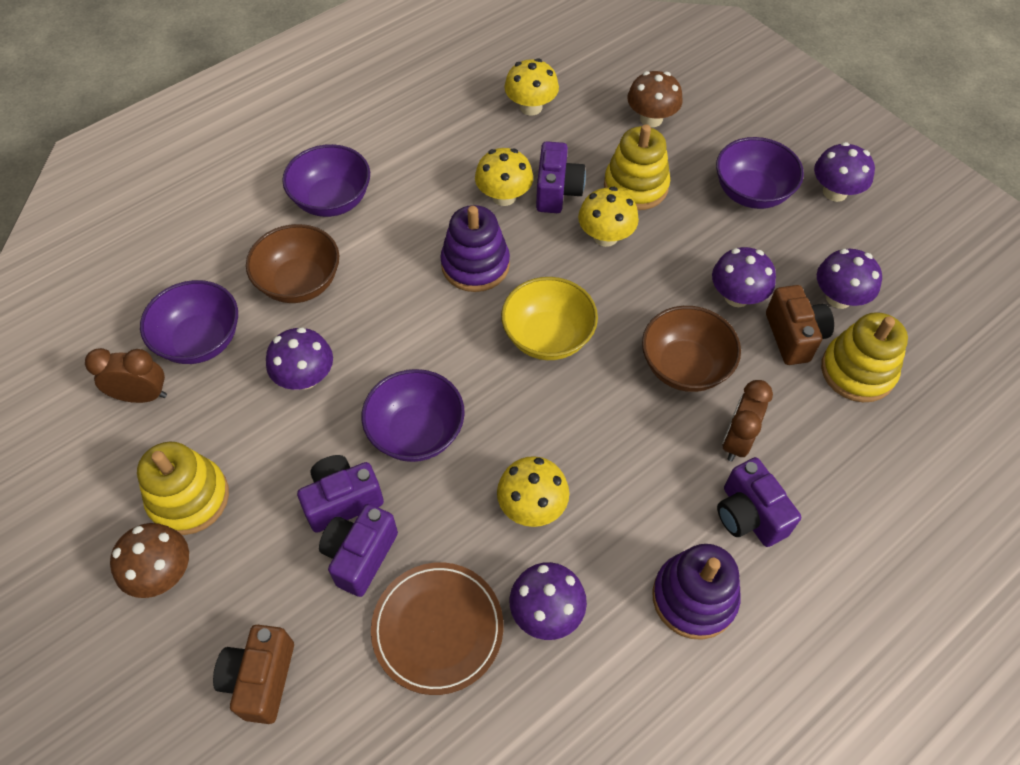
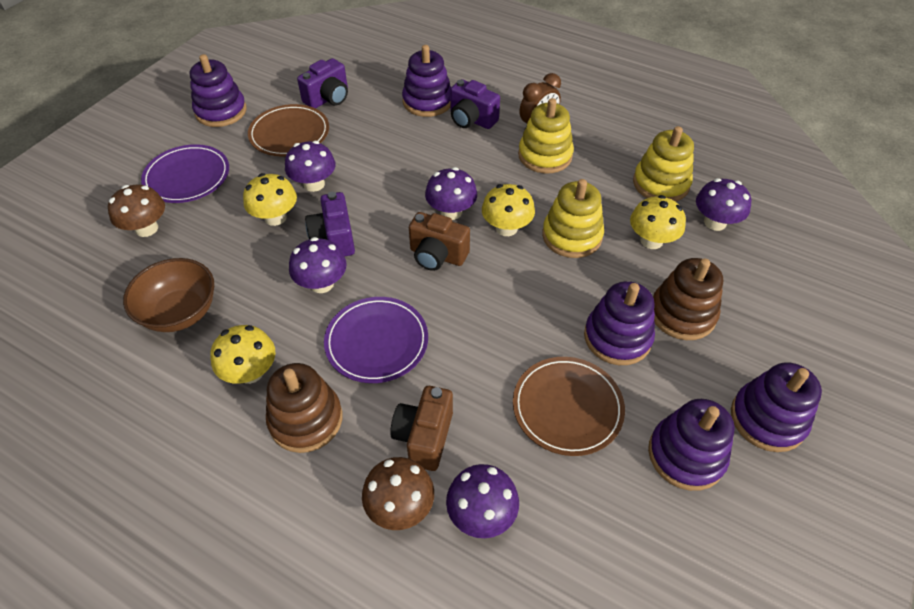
brown bowl: [246,224,339,303] [642,306,741,392] = 2 -> [123,258,214,332] = 1
brown clock: [85,348,167,403] [722,380,773,462] = 2 -> [519,73,561,129] = 1
brown plate: [371,562,503,695] = 1 -> [248,104,329,156] [513,357,625,456] = 2
brown stacking toy: none = 0 -> [266,363,342,453] [653,258,723,340] = 2
purple bowl: [140,280,238,364] [282,144,370,217] [361,369,465,462] [716,137,804,209] = 4 -> none = 0
purple camera: [297,455,384,533] [319,504,398,597] [536,141,586,213] [717,457,801,547] = 4 -> [297,58,348,108] [305,192,355,256] [450,79,500,129] = 3
purple plate: none = 0 -> [141,144,229,203] [324,297,428,383] = 2
purple stacking toy: [440,205,510,292] [652,544,741,640] = 2 -> [190,54,246,127] [402,45,451,117] [584,281,655,365] [648,399,735,491] [731,363,822,452] = 5
yellow bowl: [501,277,598,360] = 1 -> none = 0

